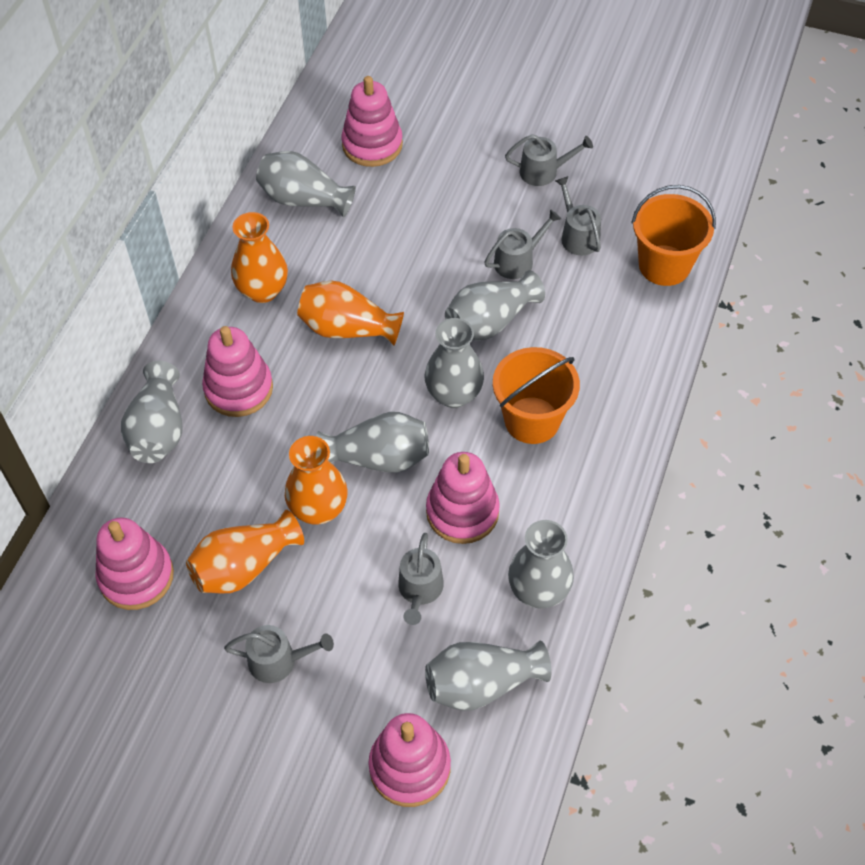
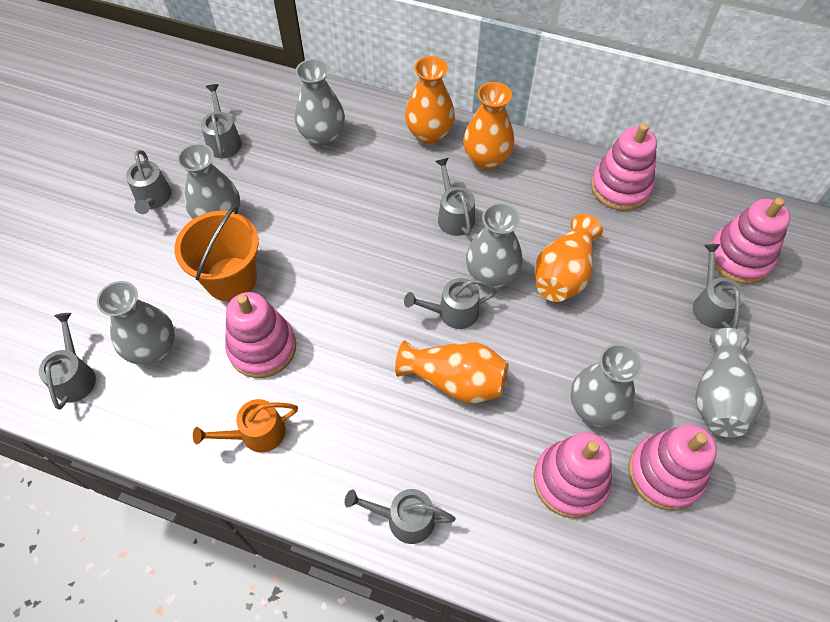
grey vase: [121,361,183,463] [256,151,356,217] [316,412,429,473] [424,318,484,408] [425,641,551,711] [445,270,545,340] [508,520,574,608] = 7 -> [97,281,175,365] [177,143,240,219] [295,59,345,147] [466,203,522,288] [571,344,643,427] [695,328,763,437] = 6
grey watering can: [224,625,334,683] [398,533,444,625] [484,209,561,279] [505,134,593,186] [555,176,601,256] = 5 -> [39,313,96,410] [126,150,172,214] [201,84,242,158] [345,489,456,544] [404,278,497,329] [435,158,475,236] [693,244,745,329] = 7
orange bucket: [493,347,580,444] [631,185,716,286] = 2 -> [174,206,259,301] = 1
orange watering can: none = 0 -> [193,399,298,453] = 1

